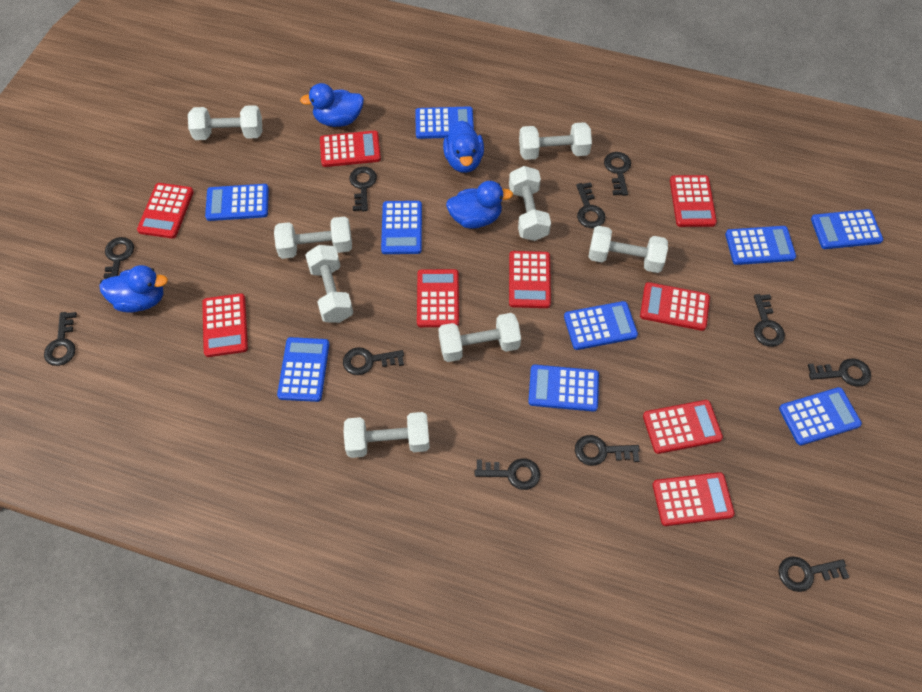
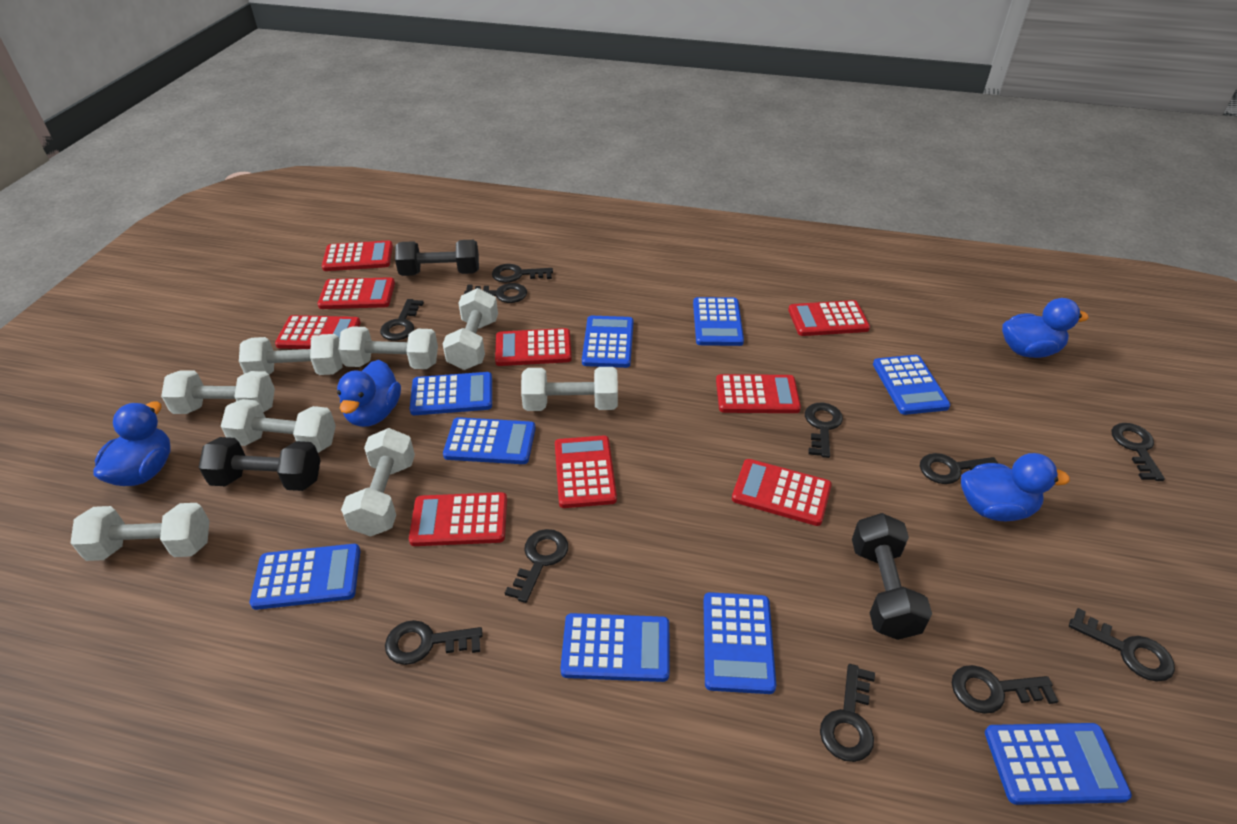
black dumbbell: none = 0 -> [199,437,321,491] [395,240,479,276] [852,513,932,640] = 3

